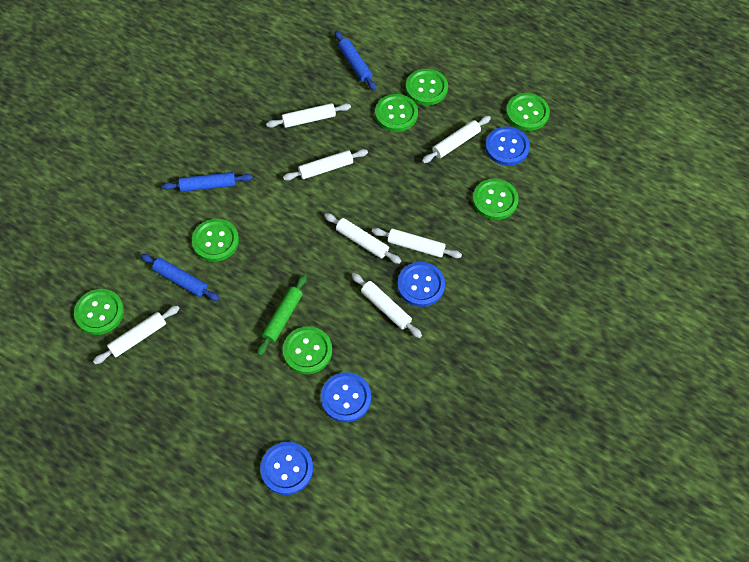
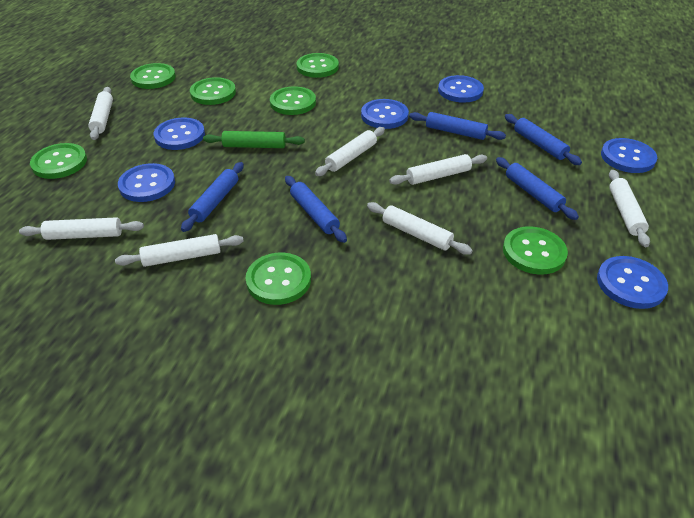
blue button: [260,442,313,495] [321,372,371,422] [397,262,445,307] [485,126,530,166] = 4 -> [118,163,175,202] [154,118,205,150] [361,99,409,129] [438,75,484,103] [597,256,668,309] [601,138,657,173] = 6
blue rolling pin: [140,254,220,301] [162,172,253,192] [335,31,376,91] = 3 -> [181,162,244,232] [285,176,347,243] [409,112,506,140] [496,157,579,220] [505,114,582,165] = 5

